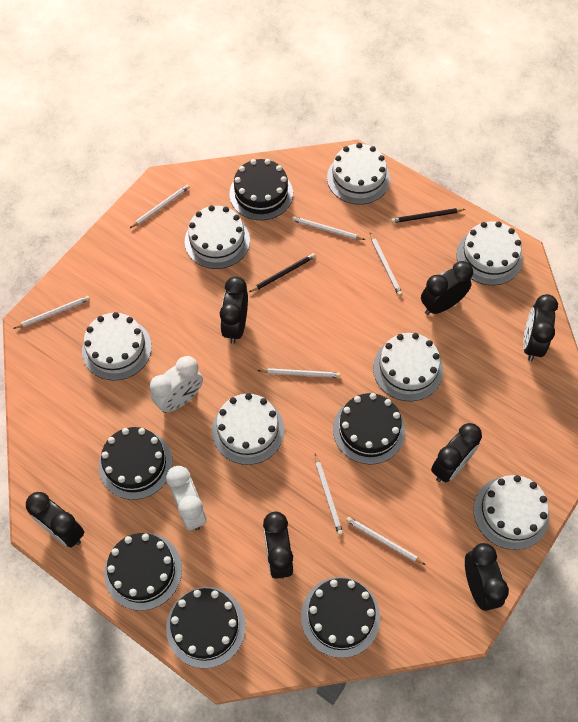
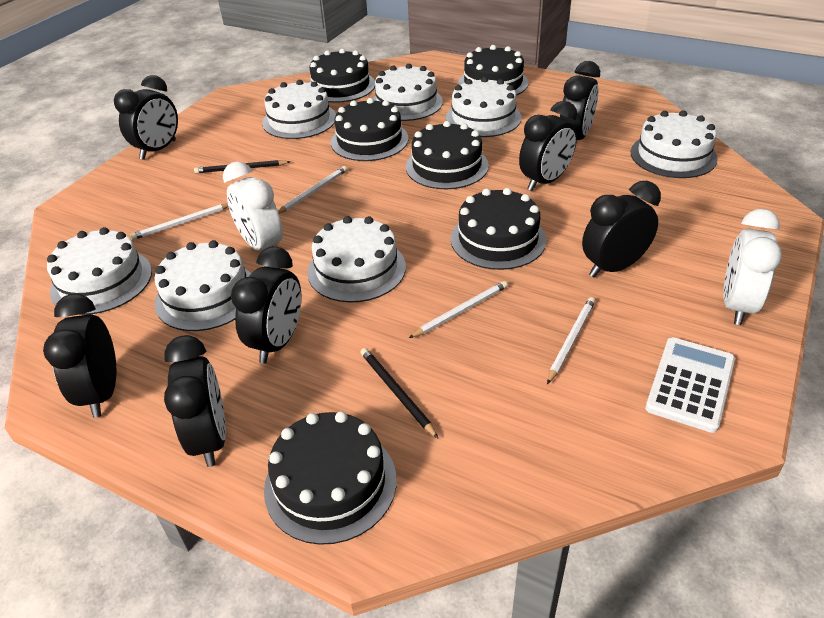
white calculator: none = 0 -> [645,337,735,433] = 1
white pencil: [13,296,90,329] [130,184,190,228] [258,368,341,378] [292,216,365,240] [315,454,343,535] [346,517,426,565] [370,233,402,296] = 7 -> [130,203,229,240] [278,166,347,214] [409,281,508,338] [547,297,595,384] = 4

